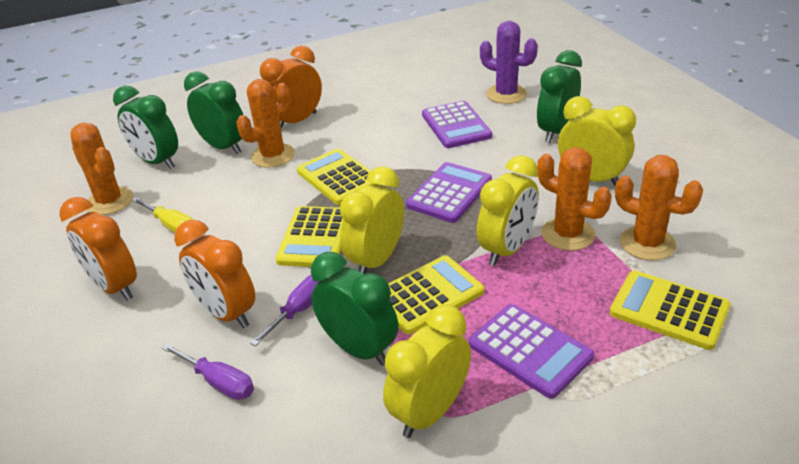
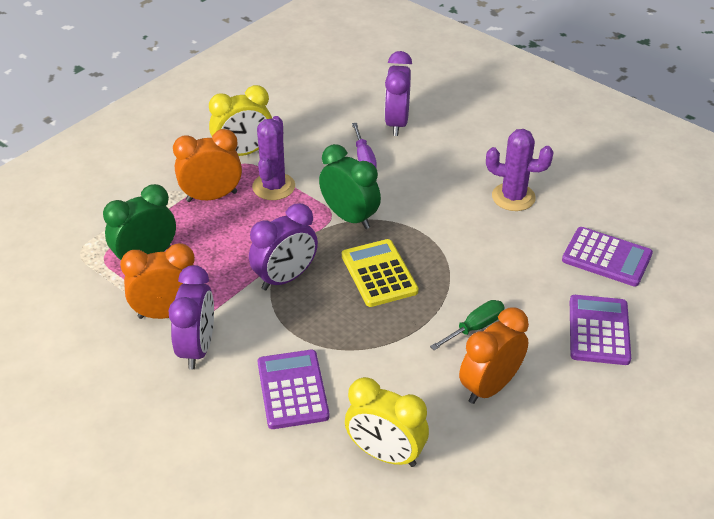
green clock: [113,86,178,169] [184,71,243,154] [311,252,398,366] [537,50,582,143] = 4 -> [103,184,176,260] [319,144,381,229] = 2
green screwdriver: none = 0 -> [430,300,505,350] = 1
orange cactus: [70,123,133,215] [236,79,295,168] [537,147,612,251] [615,155,703,260] = 4 -> none = 0
purple cactus: [480,21,538,104] = 1 -> [252,116,295,200] [486,129,554,211] = 2
purple clock: none = 0 -> [168,265,214,370] [249,203,318,290] [384,51,412,136] = 3
purple screwdriver: [162,343,254,400] [250,275,319,346] = 2 -> [352,123,377,168] = 1
yellow calculator: [276,206,343,267] [297,149,381,205] [388,255,484,334] [610,271,731,350] = 4 -> [342,239,419,307] = 1
yellow clock: [340,167,404,274] [383,305,471,438] [477,156,539,266] [558,96,636,186] = 4 -> [209,85,272,156] [345,377,429,467] = 2
yellow screwdriver: [132,197,193,233] = 1 -> none = 0

